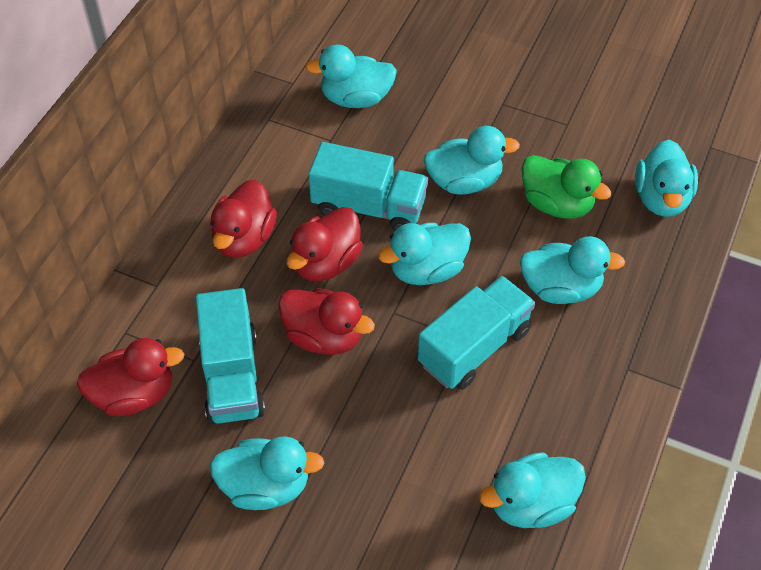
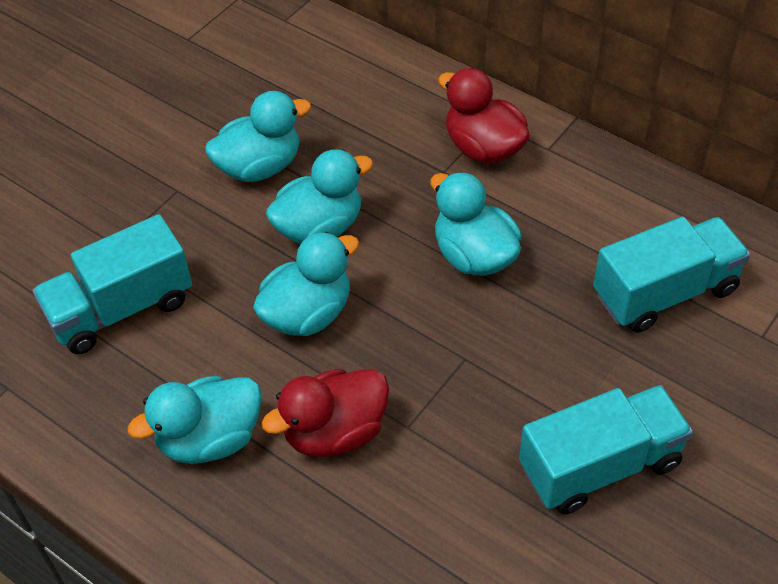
green duck: [522,155,612,219] = 1 -> none = 0
red duck: [76,338,184,416] [210,180,277,258] [278,288,375,355] [287,207,363,281] = 4 -> [262,369,389,457] [438,68,530,164] = 2
turquoise duck: [210,436,324,510] [305,44,397,108] [378,223,471,285] [424,126,520,195] [479,452,586,528] [520,236,625,304] [635,140,698,217] = 7 -> [128,376,262,464] [205,91,311,182] [253,232,359,336] [266,149,373,244] [430,172,522,276] = 5

